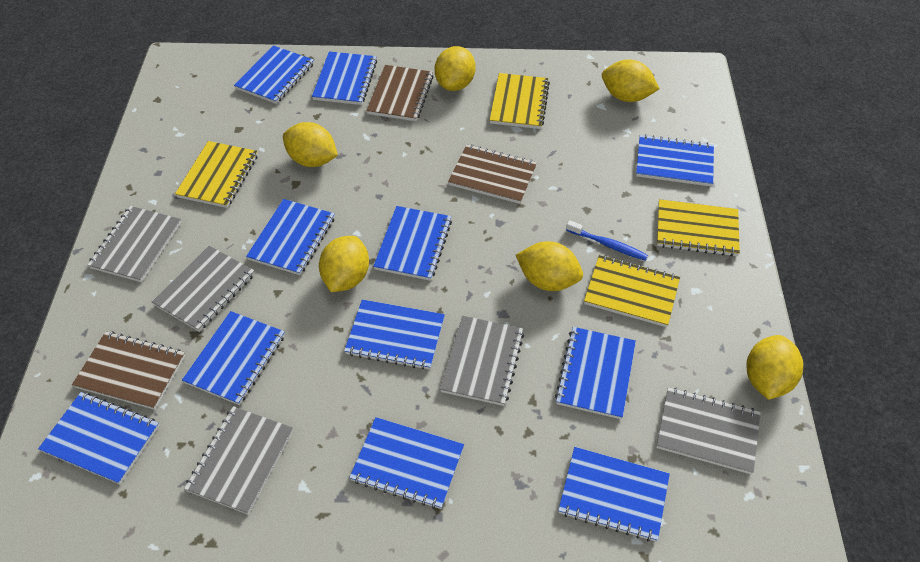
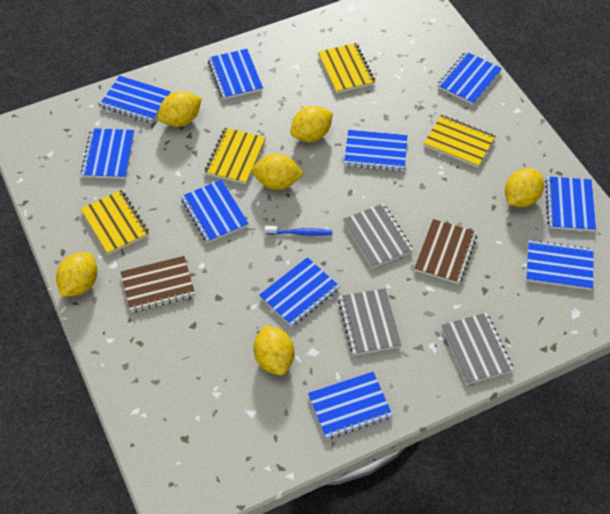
blue notebook: [38,392,159,484] [182,311,285,405] [234,45,314,104] [246,199,335,275] [312,51,377,105] [344,299,445,370] [349,417,464,509] [373,206,452,281] [555,327,636,419] [558,447,670,542] [636,134,714,187] = 11 -> [81,128,134,179] [100,76,171,123] [181,180,249,243] [208,49,263,100] [259,257,340,327] [308,372,393,439] [344,130,408,171] [438,51,502,105] [526,240,594,290] [545,176,596,231] = 10
brown notebook: [72,331,185,410] [366,65,434,121] [448,144,537,204] = 3 -> [121,256,195,312] [414,219,477,284] = 2
grey notebook: [88,206,182,282] [152,246,255,332] [184,406,293,515] [440,316,524,406] [656,387,761,474] = 5 -> [338,288,402,355] [343,203,413,268] [441,313,514,385] = 3

